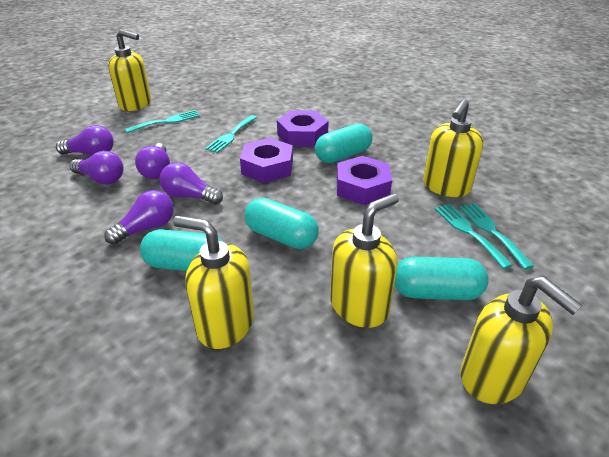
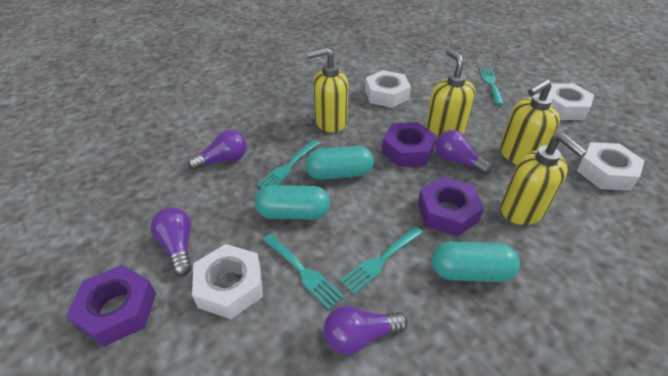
purple light bulb: [56,125,114,155] [70,151,124,184] [104,190,174,245] [135,143,170,179] [159,162,223,205] = 5 -> [150,207,192,276] [187,130,247,170] [324,306,408,355] [435,130,492,175] = 4
turquoise capsule: [140,229,223,271] [244,198,319,249] [315,123,373,163] [394,257,489,300] = 4 -> [255,185,330,220] [305,146,374,180] [431,241,520,282] = 3
white nut: none = 0 -> [192,244,263,319] [365,70,411,108] [548,83,594,120] [577,142,645,191] = 4
yellow soap dispenser: [108,29,151,111] [173,216,254,349] [330,194,399,328] [423,99,483,197] [461,276,582,404] = 5 -> [306,48,348,133] [425,49,475,140] [500,79,560,165] [501,133,587,225] = 4

